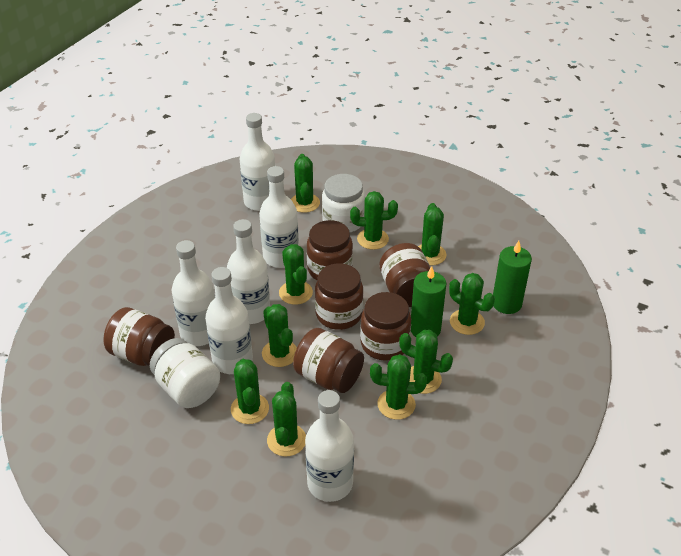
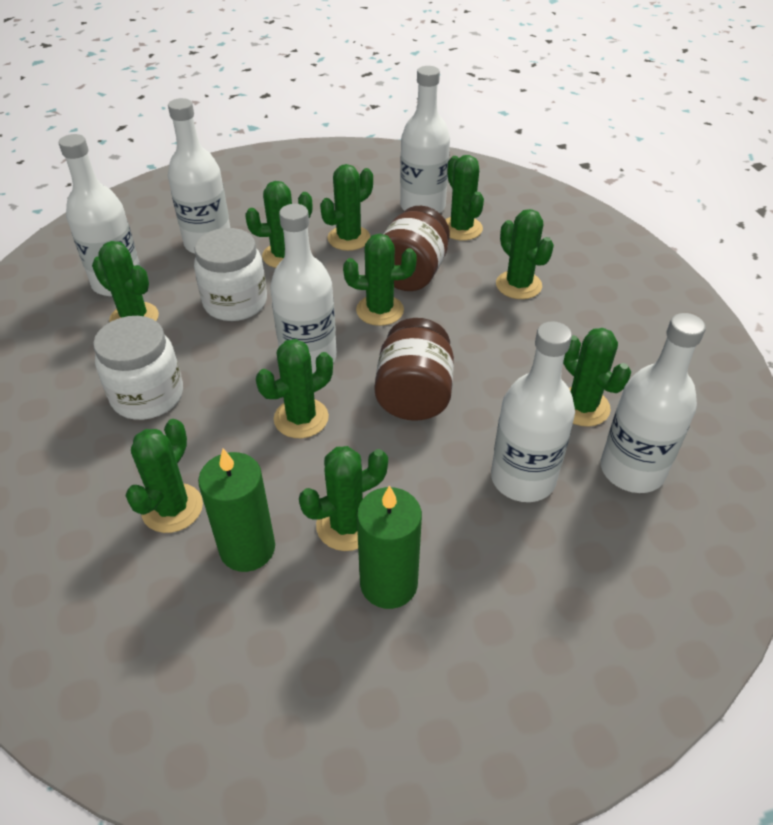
brown jar: [103,307,175,366] [293,328,364,393] [307,220,353,281] [315,263,363,330] [360,292,411,361] [379,243,430,307] = 6 -> [375,318,454,421] [383,206,450,291] = 2

